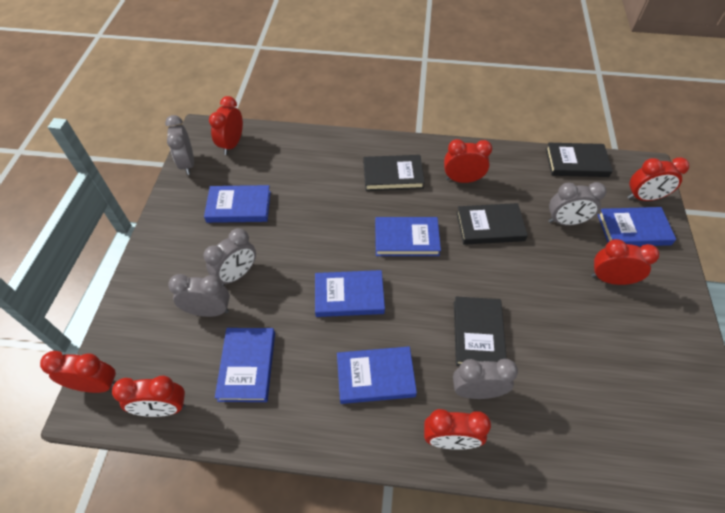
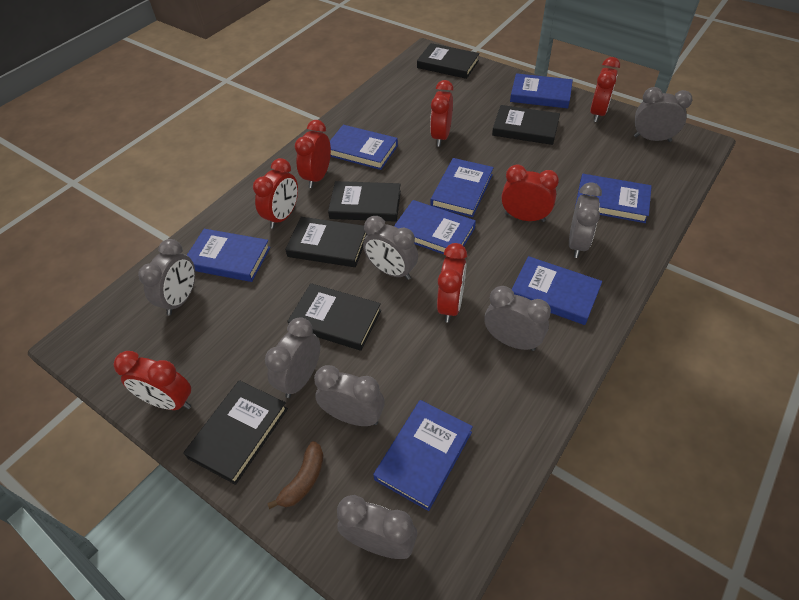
black book: [364,155,425,191] [454,297,507,366] [456,203,528,245] [546,143,613,177] = 4 -> [184,380,288,485] [285,217,367,267] [287,283,381,351] [328,181,401,222] [417,43,480,79] [492,105,560,145] = 6
blue book: [204,185,271,223] [215,328,275,402] [315,270,385,317] [337,346,417,404] [375,217,441,256] [597,207,676,246] = 6 -> [187,229,271,282] [330,125,398,170] [373,400,473,511] [394,200,476,254] [431,158,494,217] [510,73,573,108] [511,256,602,325] [575,174,652,223] = 8
brown banana: none = 0 -> [267,441,324,509] = 1
grey clock: [165,115,194,175] [168,274,230,317] [203,228,256,286] [453,359,518,399] [548,182,606,226] = 5 -> [138,239,195,316] [265,317,320,398] [314,365,385,426] [337,495,417,559] [363,216,418,280] [484,286,551,351] [569,183,602,258] [634,87,693,142] = 8

